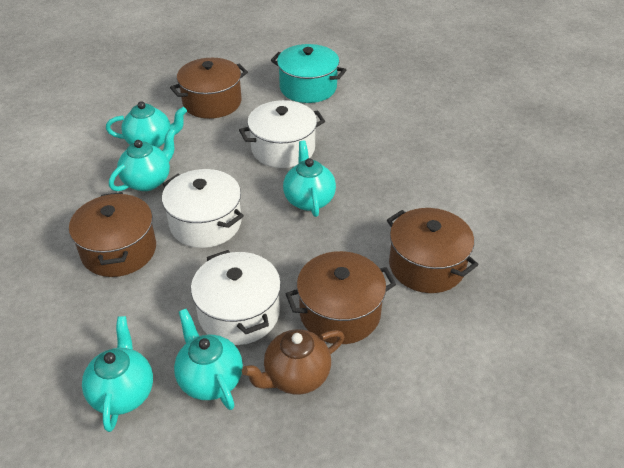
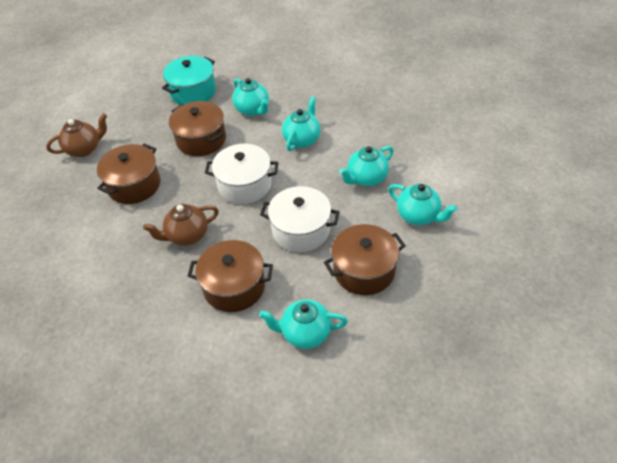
brown teapot: [242,329,344,395] = 1 -> [46,113,107,157] [143,204,219,246] = 2
white pot: [162,169,244,248] [191,250,281,345] [239,100,325,168] = 3 -> [205,144,278,204] [260,186,340,252] = 2

